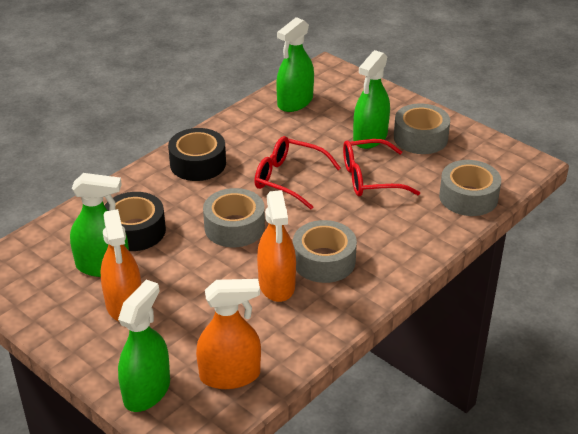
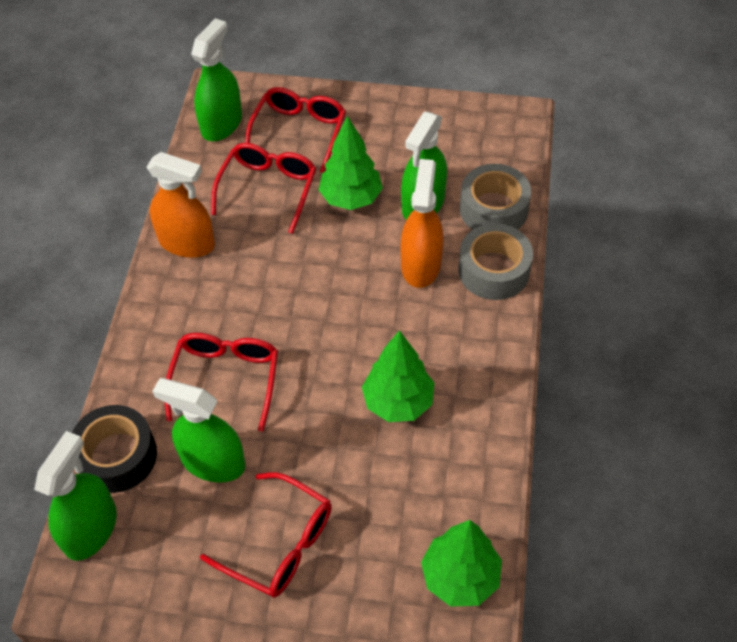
black tape: [104,192,166,251] [168,128,226,181] = 2 -> [72,405,157,493] = 1
green tree: none = 0 -> [319,116,383,210] [362,330,434,422] [421,520,502,606] = 3
grey tape: [203,188,265,247] [293,220,357,283] [394,103,450,154] [439,160,501,216] = 4 -> [458,223,533,300] [460,164,531,230] = 2
orange spray bottle: [100,209,141,321] [196,279,261,389] [257,190,296,302] = 3 -> [147,152,215,258] [401,159,443,288] = 2
red glasses: [254,136,341,210] [343,139,420,196] = 2 -> [165,333,278,432] [200,472,332,598] [211,143,316,234] [245,87,346,173] = 4

